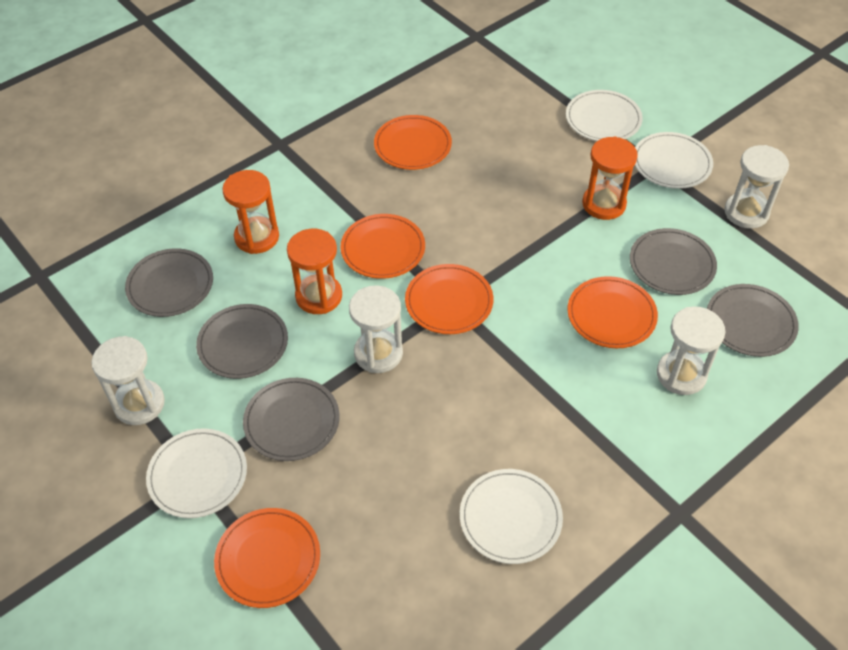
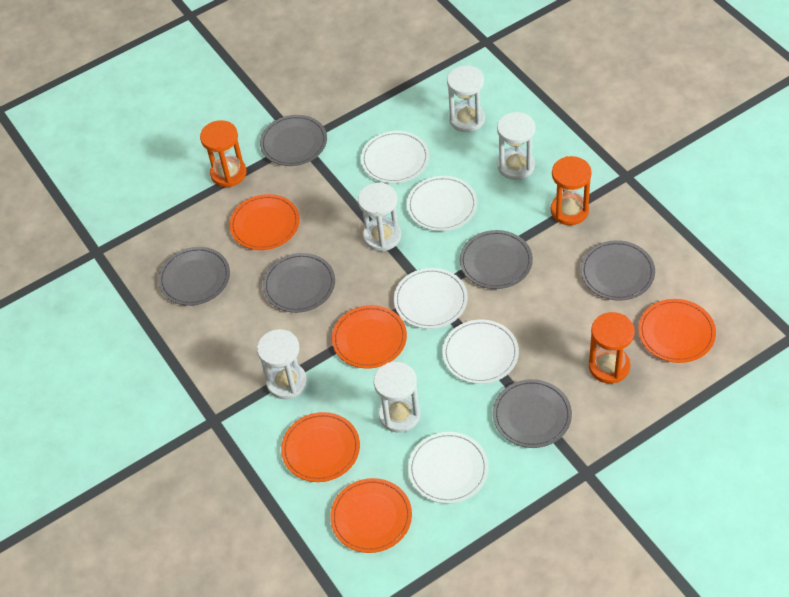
grey plate: [125,248,213,317] [196,304,288,379] [243,378,340,461] [630,228,717,295] [707,284,799,357] = 5 -> [158,247,230,306] [260,115,327,166] [263,253,335,313] [460,230,533,289] [493,379,572,448] [581,240,655,301] = 6
white hourglass: [91,336,165,425] [349,285,403,373] [657,306,725,395] [724,145,789,229] = 4 -> [257,329,307,399] [358,183,401,251] [374,362,420,433] [447,65,485,132] [497,112,535,180] = 5
white plate: [146,428,247,518] [460,469,563,564] [566,90,643,141] [635,132,713,189] = 4 -> [361,131,429,184] [394,268,468,329] [407,176,477,231] [408,432,489,504] [443,319,519,384] = 5

